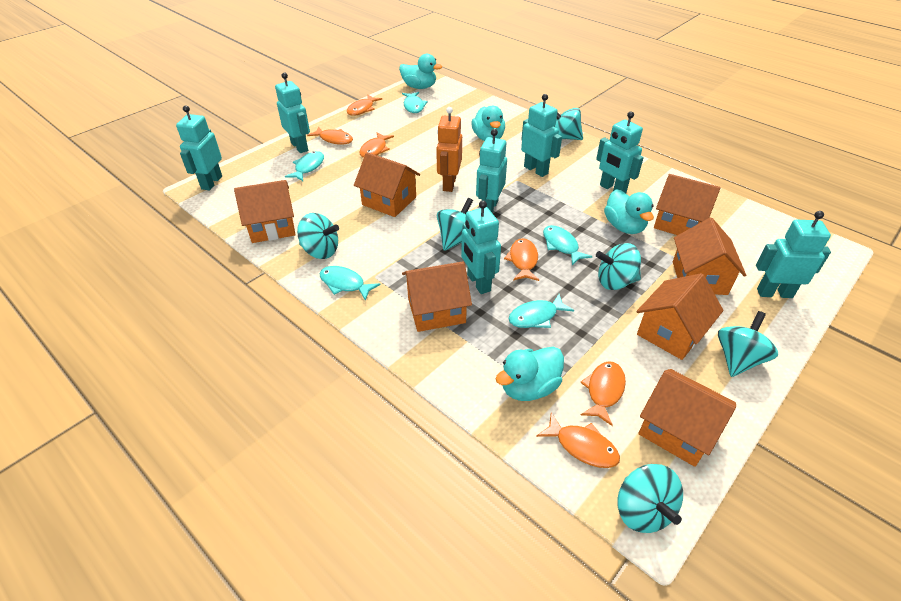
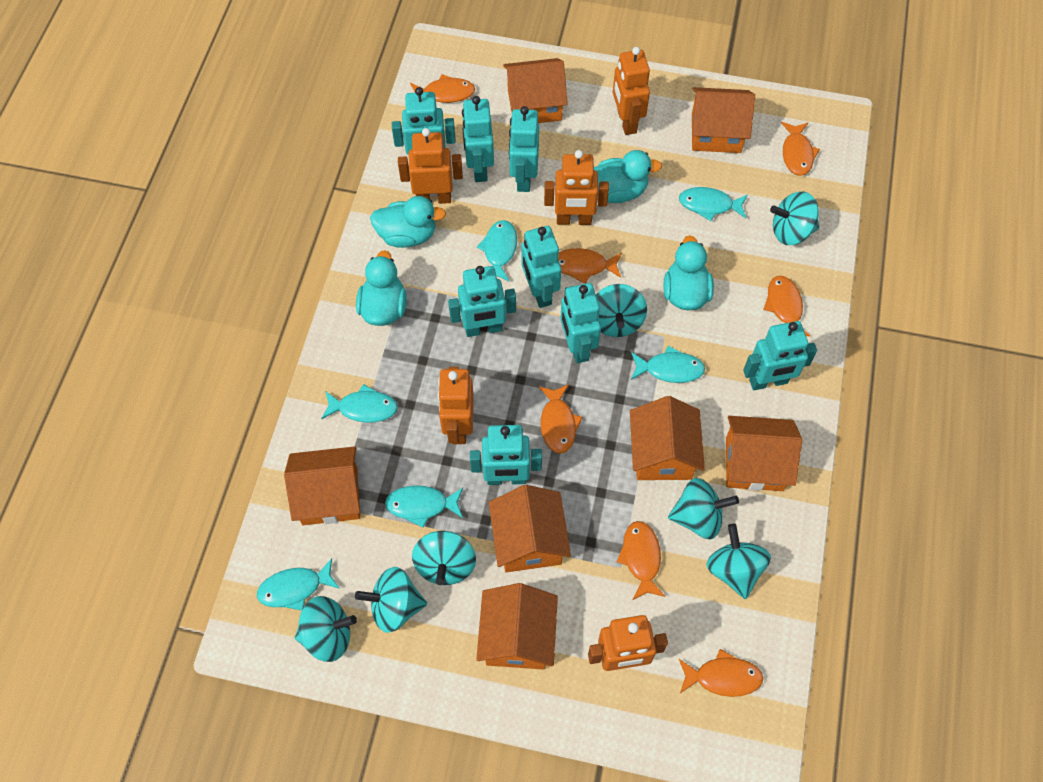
orange fish: [307,126,353,145] [347,95,382,116] [360,132,394,158] [504,238,539,281] [536,412,620,468] [580,361,626,426] = 6 -> [410,74,475,103] [539,384,583,454] [558,248,622,284] [617,521,666,600] [679,649,763,697] [763,276,810,337] [781,122,820,176] = 7
orange robot: [436,107,462,192] = 1 -> [398,128,463,204] [437,367,474,444] [544,150,609,225] [588,615,668,671] [613,47,650,135] = 5
turquoise fish: [285,151,324,181] [320,266,380,301] [402,92,428,113] [508,294,574,328] [543,225,592,265] = 5 -> [257,558,340,611] [321,384,398,423] [385,485,463,528] [477,220,517,281] [631,346,705,383] [679,187,748,221] = 6
turquoise robot: [176,105,222,190] [275,73,310,153] [461,200,501,294] [476,129,507,213] [521,94,562,177] [596,112,644,193] [756,211,831,298] = 7 -> [392,87,456,155] [448,266,516,337] [462,96,494,182] [470,425,542,485] [509,106,539,192] [522,226,561,308] [560,283,601,363] [743,321,817,390] = 8
turquoise spinning top: [297,213,339,259] [437,198,473,251] [553,108,583,140] [596,243,641,290] [617,464,683,533] [718,311,778,377] = 6 -> [295,596,357,662] [355,567,427,633] [412,531,476,585] [596,284,647,337] [668,478,739,540] [707,524,771,599] [770,191,819,245] = 7

